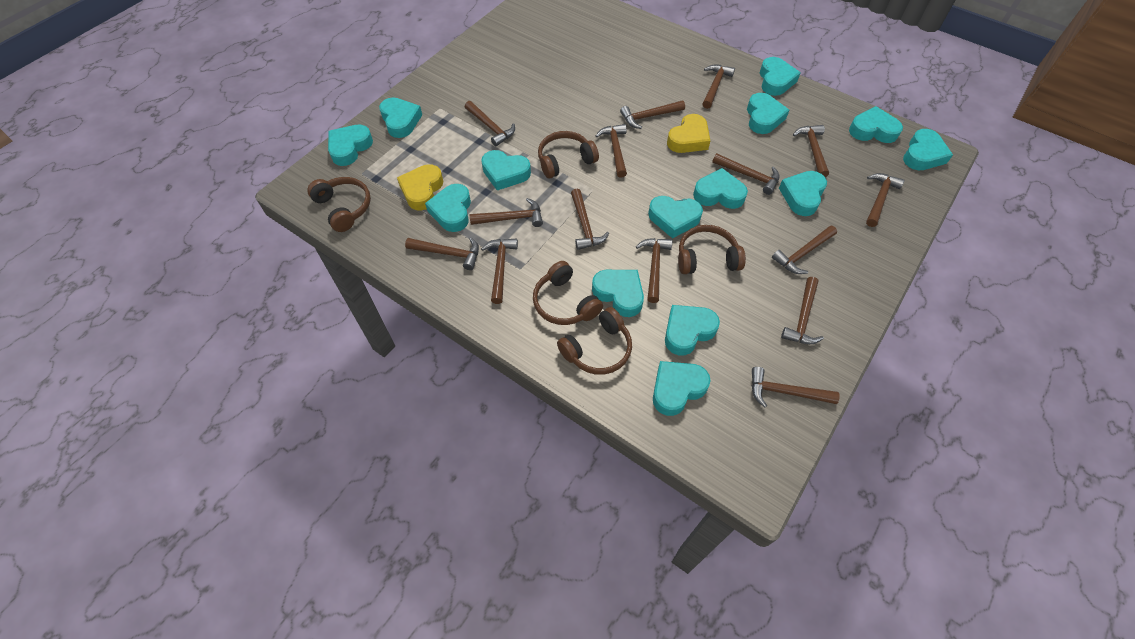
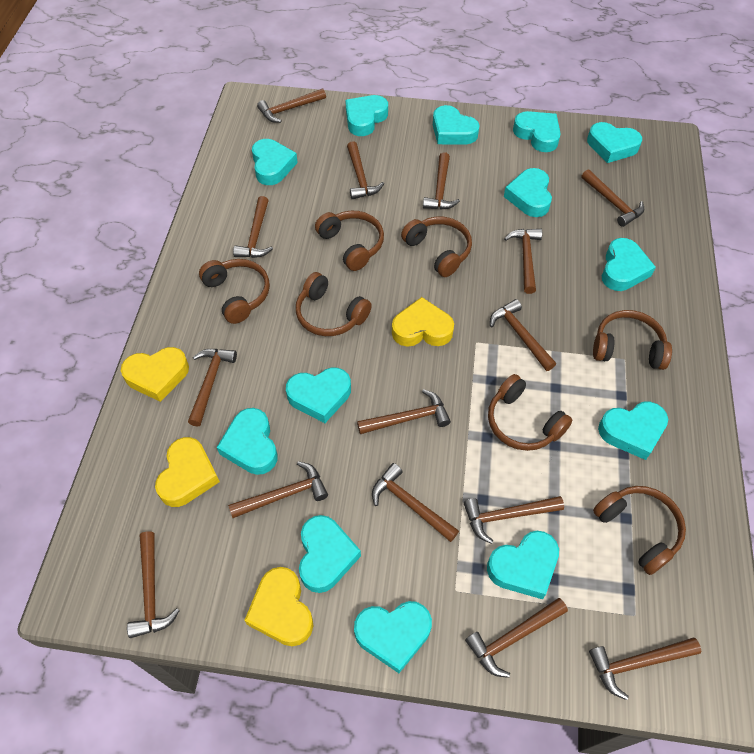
brown headphones: [307,177,371,232] [533,261,603,325] [538,131,599,179] [557,307,632,375] [678,225,746,274] = 5 -> [199,259,270,324] [296,272,372,336] [315,211,384,271] [401,217,472,277] [488,374,572,451] [593,310,672,370] [593,486,686,575] = 7
turquoise heart: [328,125,373,166] [379,97,422,138] [425,184,471,232] [481,150,531,190] [592,270,644,317] [648,196,703,239] [653,361,711,416] [665,305,720,355] [693,168,748,209] [747,93,789,134] [760,57,801,96] [779,171,827,216] [849,106,903,143] [903,129,953,170] = 14 -> [217,408,277,475] [252,139,298,185] [286,368,351,423] [299,515,361,593] [345,95,388,136] [354,601,432,673] [433,105,479,144] [487,531,559,599] [504,168,552,217] [513,111,561,152] [587,122,642,163] [598,402,668,460] [602,238,656,291] = 13
yellow heart: [397,164,443,211] [667,114,710,153] = 2 -> [121,347,189,402] [155,437,220,507] [244,567,313,646] [392,297,454,347] = 4

